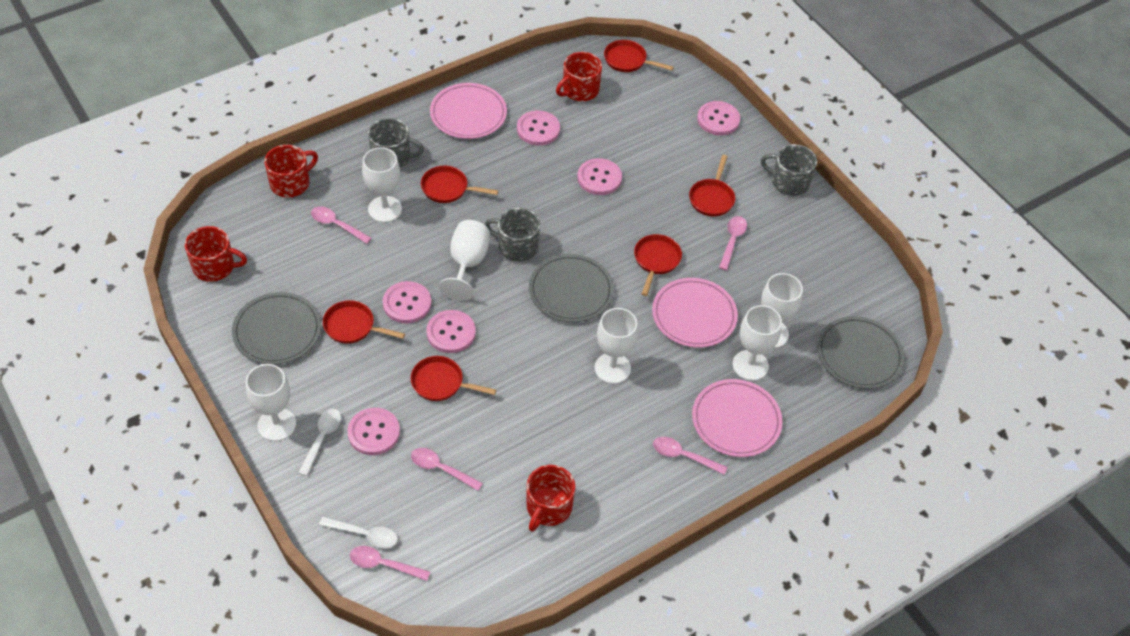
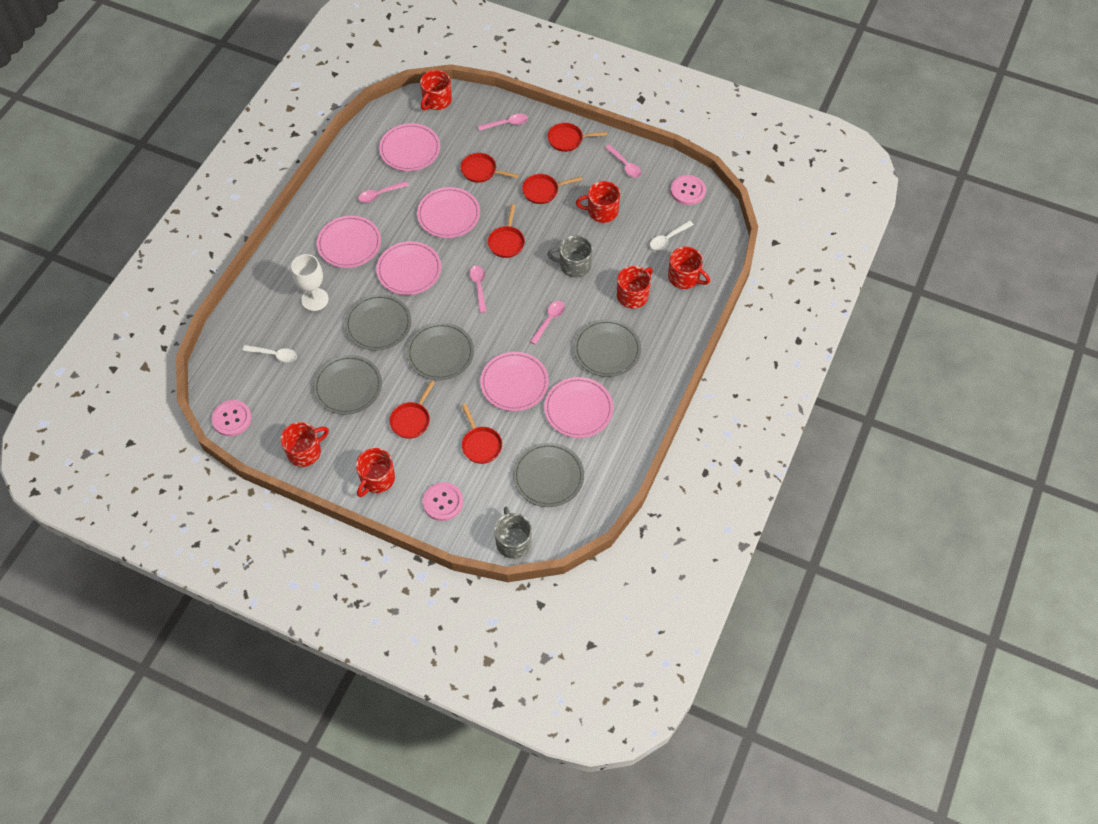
grey mug: [368,118,424,168] [485,207,540,262] [761,144,817,196] = 3 -> [494,507,532,559] [547,235,593,278] = 2
grey plate: [232,292,321,365] [529,254,614,322] [817,316,904,389] = 3 -> [313,355,382,415] [345,294,411,351] [406,322,474,380] [513,443,584,507] [574,319,641,377] = 5
pink button: [347,408,400,455] [383,281,431,323] [427,310,476,353] [517,111,560,145] [577,158,622,195] [697,101,740,135] = 6 -> [211,400,252,436] [423,482,463,521] [671,175,706,205] = 3
pink plate: [430,83,507,139] [652,278,738,348] [692,379,783,457] = 3 -> [317,216,381,268] [376,241,441,295] [379,123,440,171] [417,187,480,238] [480,352,549,411] [544,377,613,438] = 6
red mug: [185,226,247,282] [264,145,318,198] [527,465,575,532] [556,52,602,101] = 4 -> [281,422,329,467] [356,448,395,497] [420,70,452,110] [576,181,620,223] [617,266,653,309] [668,247,710,289] = 6
white goblet: [246,364,296,441] [362,147,402,222] [439,220,490,301] [595,308,638,384] [733,305,782,381] [761,273,803,348] = 6 -> [291,254,329,311] = 1

